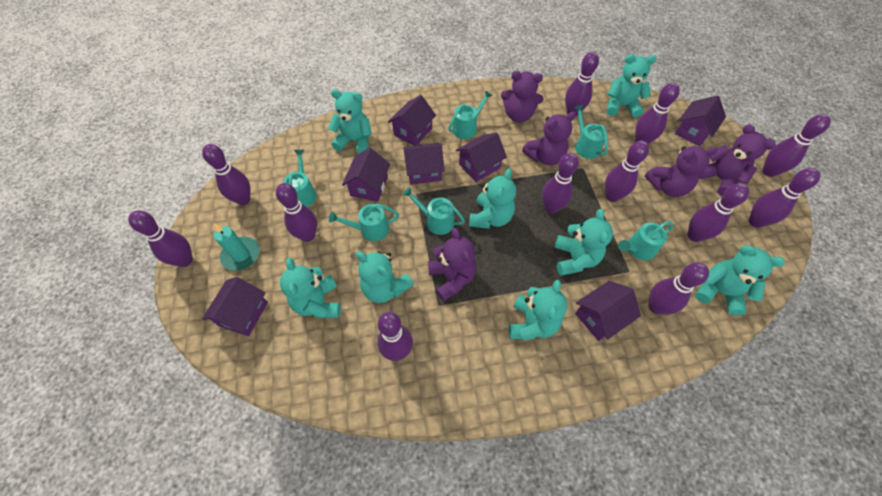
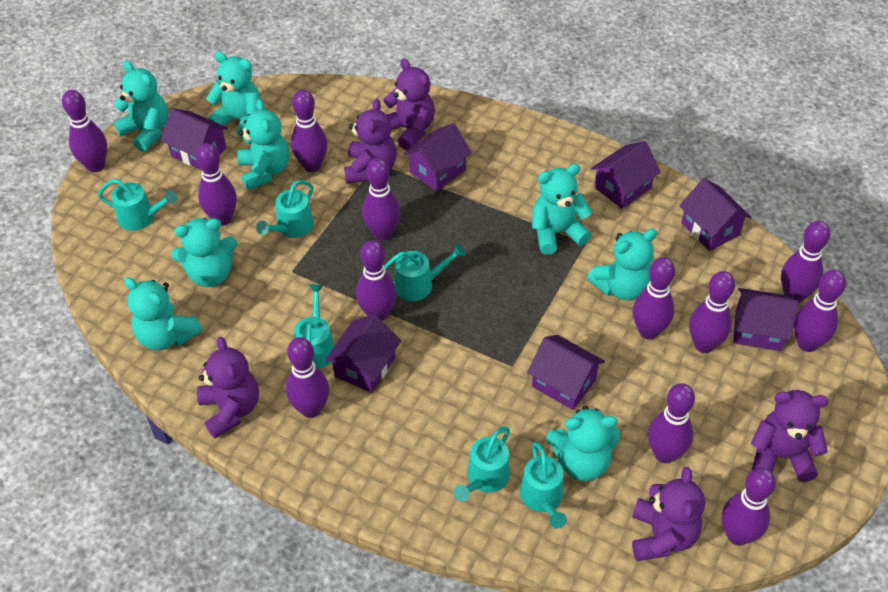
turquoise candle: [214,223,259,271] = 1 -> none = 0

